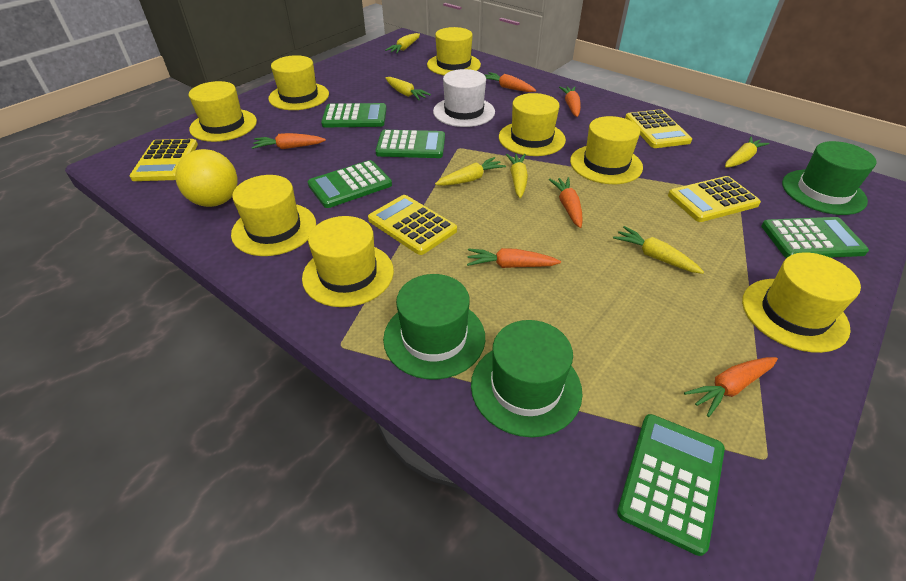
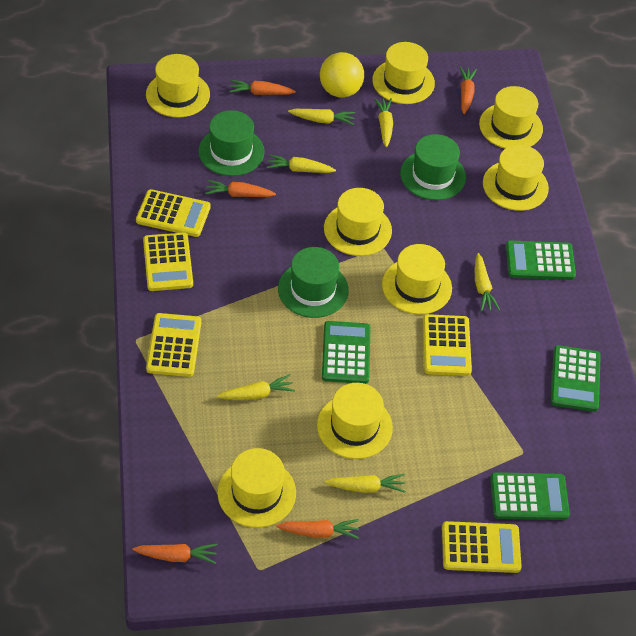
green calculator: [308,160,392,208] [321,103,386,127] [375,130,445,158] [617,414,725,556] [761,217,869,258] = 5 -> [322,321,370,384] [490,472,570,520] [506,240,576,280] [551,345,601,412] = 4
orange carrot: [252,133,326,149] [467,248,561,268] [485,72,536,92] [549,177,583,228] [559,86,581,117] [684,357,778,417] = 6 -> [132,544,218,564] [205,180,276,197] [229,80,296,95] [276,519,359,539] [459,67,477,114] = 5
white hat: [433,69,495,127] = 1 -> none = 0
yellow calculator: [129,139,198,181] [368,195,457,255] [625,109,692,148] [668,176,761,222] = 4 -> [136,189,211,237] [143,232,193,291] [146,313,201,377] [423,314,472,376] [442,521,522,573] = 5

